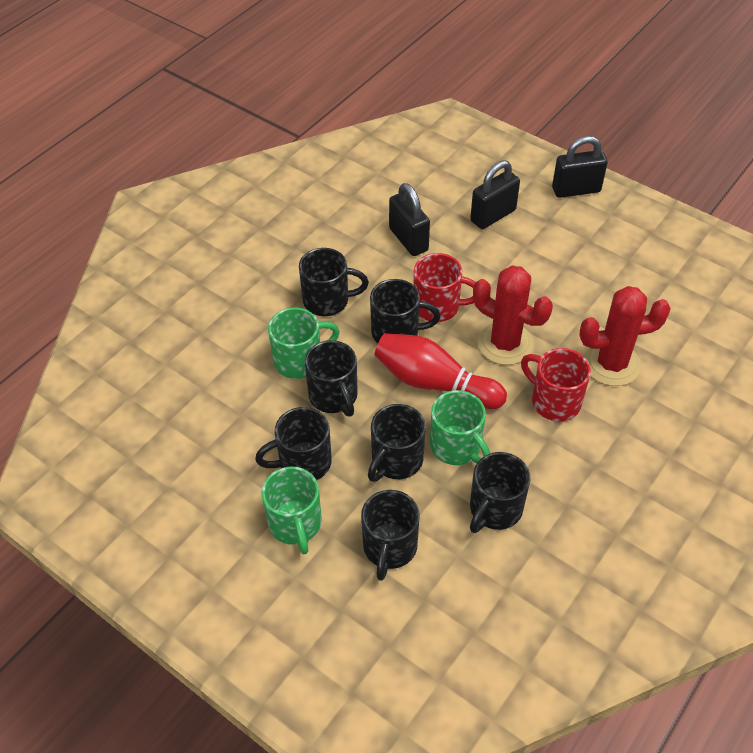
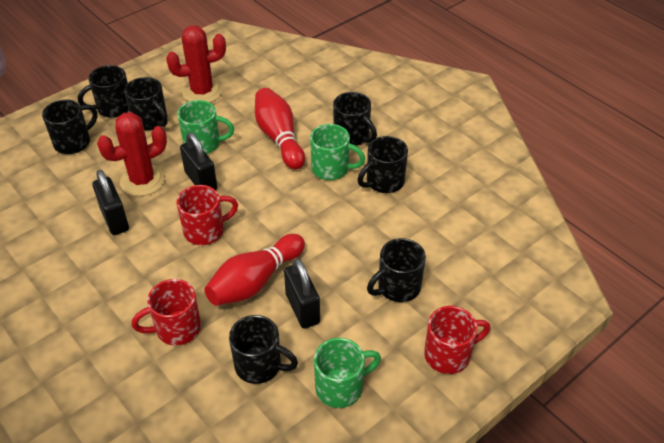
red bowling pin: [375,333,507,409] = 1 -> [204,234,305,306] [255,88,305,170] = 2
red mug: [414,253,476,322] [521,348,591,421] = 2 -> [132,279,201,345] [177,185,238,245] [424,306,490,374] = 3

